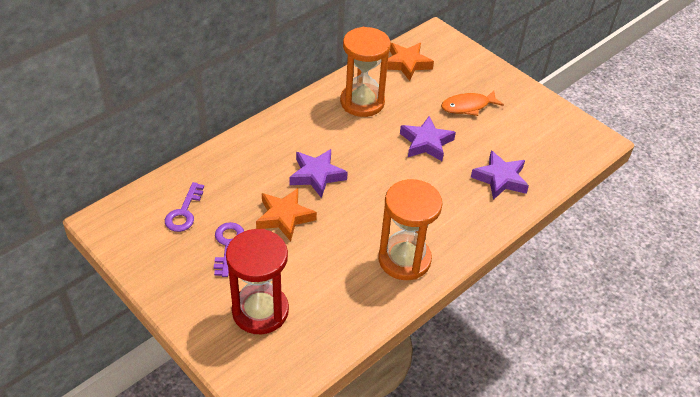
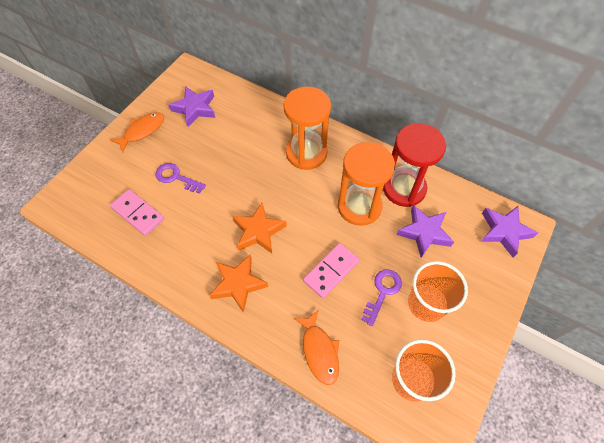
orange cup: none = 0 -> [392,339,456,402] [408,261,468,322] = 2
orange fish: [441,90,504,116] = 1 -> [110,112,164,152] [294,310,339,385] = 2
pink domino: none = 0 -> [110,189,164,236] [303,243,360,298] = 2

